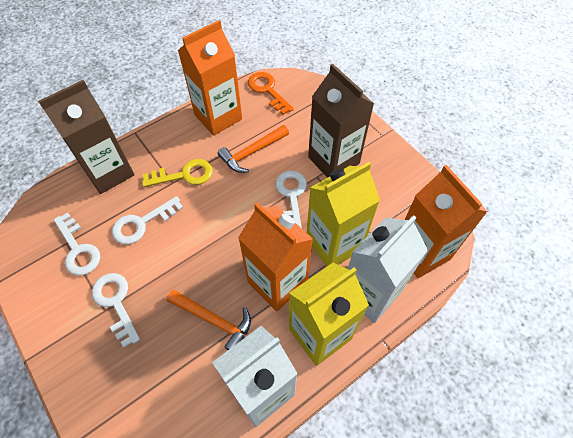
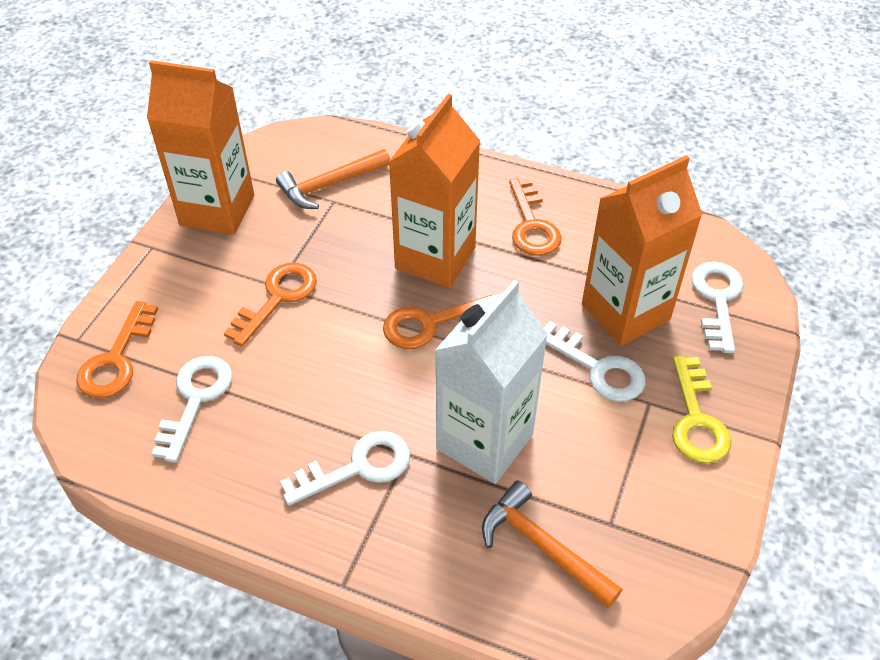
brown carton: [38,80,135,194] [308,64,374,178] = 2 -> none = 0
orange key: [248,72,294,115] = 1 -> [76,301,158,398] [224,263,317,347] [383,295,492,349] [509,178,562,256] = 4
white carton: [212,326,298,427] [348,215,428,323] = 2 -> [435,280,548,484] = 1
yellow carton: [289,263,369,366] [307,162,380,266] = 2 -> none = 0

